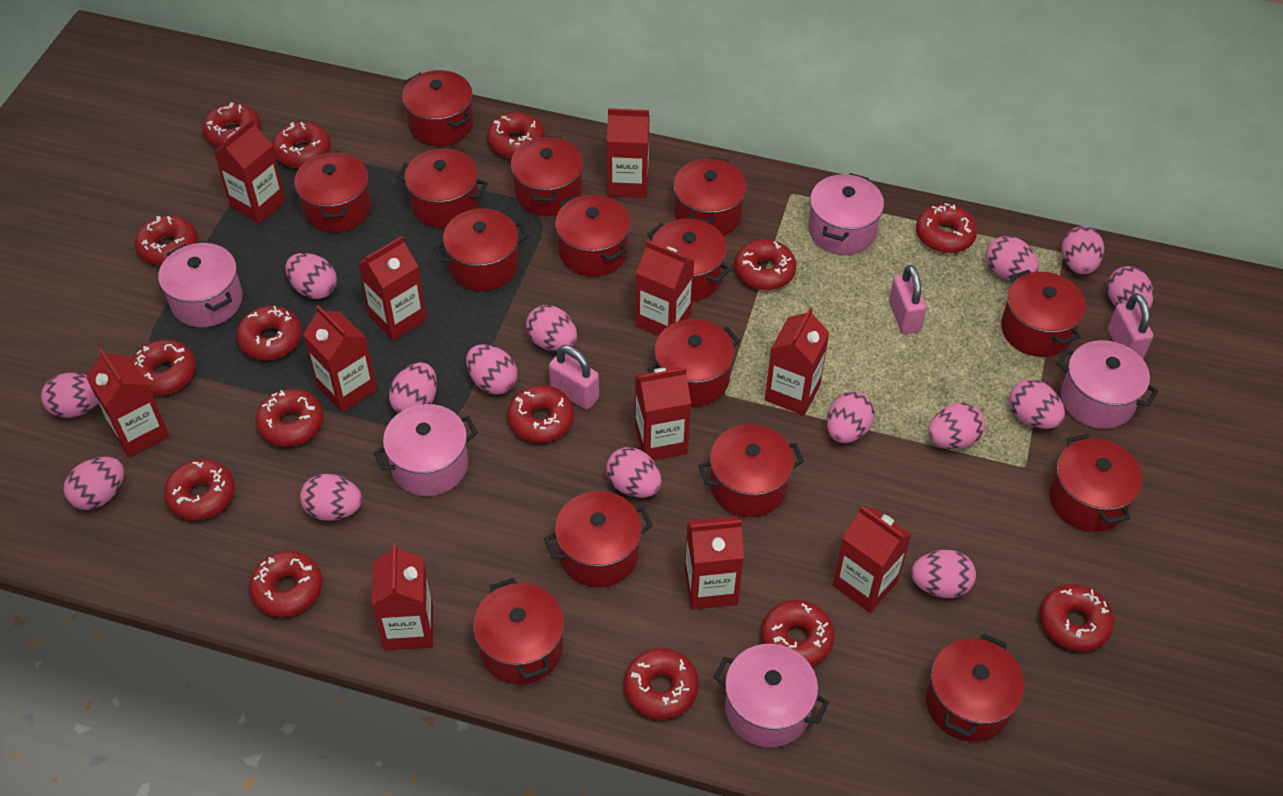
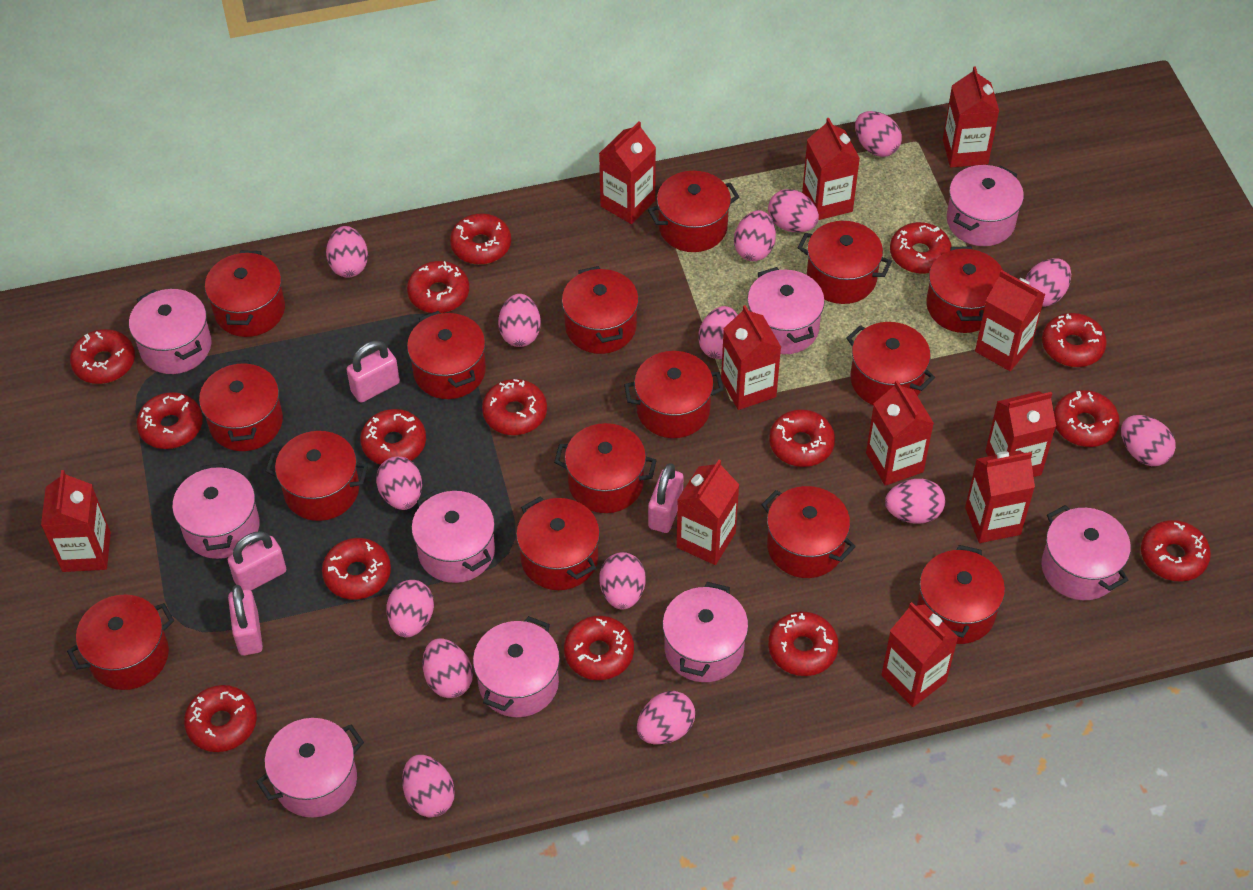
pink padlock: [549,345,599,409] [889,265,927,334] [1108,293,1153,359] = 3 -> [228,531,286,590] [228,585,263,656] [346,341,400,403] [648,463,684,533] = 4
pink pot: [158,243,243,327] [373,404,478,496] [714,644,829,748] [808,173,884,255] [1057,340,1158,429] = 5 -> [129,289,211,374] [172,463,260,559] [256,718,364,818] [411,490,495,583] [473,616,560,717] [663,582,748,682] [747,267,825,354] [947,165,1024,246] [1041,505,1131,600] = 9

